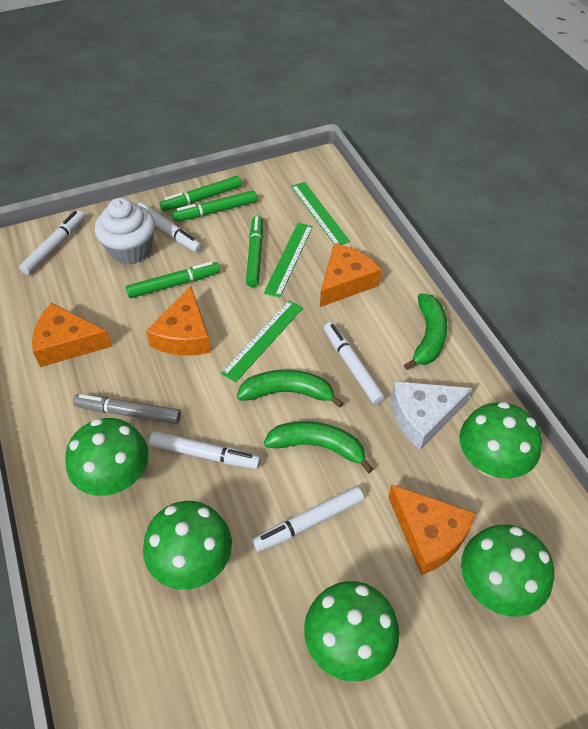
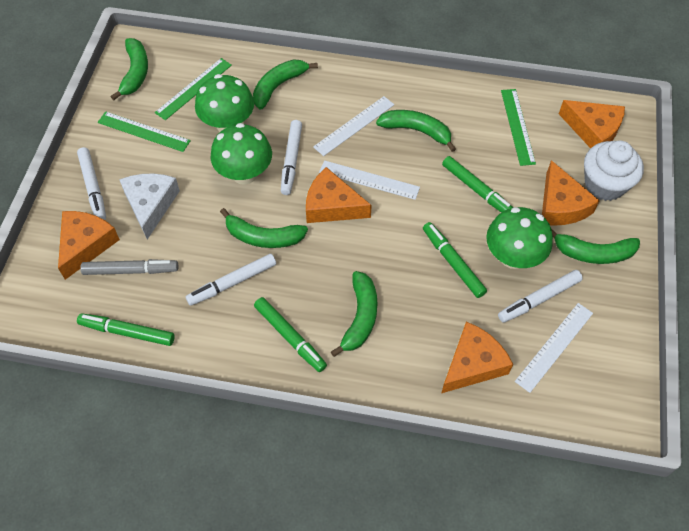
green banana: [237,370,343,408] [264,421,373,473] [404,293,448,370] = 3 -> [111,38,148,100] [220,208,308,248] [253,59,318,110] [331,271,378,357] [376,110,456,152] [552,230,640,264] = 6
green mushroom: [65,418,149,496] [143,501,232,590] [304,581,400,681] [459,402,542,479] [461,524,554,616] = 5 -> [195,74,254,132] [210,123,272,185] [486,207,553,269] = 3
orange cheese: [32,303,112,367] [146,286,211,356] [320,243,382,307] [388,484,476,575] = 4 -> [58,211,120,280] [306,167,372,223] [441,322,513,393] [542,160,600,226] [559,100,625,148] = 5
white marker: [19,211,85,275] [138,202,202,252] [149,431,261,469] [252,486,364,552] [324,322,385,404] = 5 -> [77,147,106,220] [186,254,276,306] [281,120,302,195] [498,270,583,323] = 4
white ruler: none = 0 -> [313,96,394,156] [319,160,420,200] [515,303,593,393] = 3

